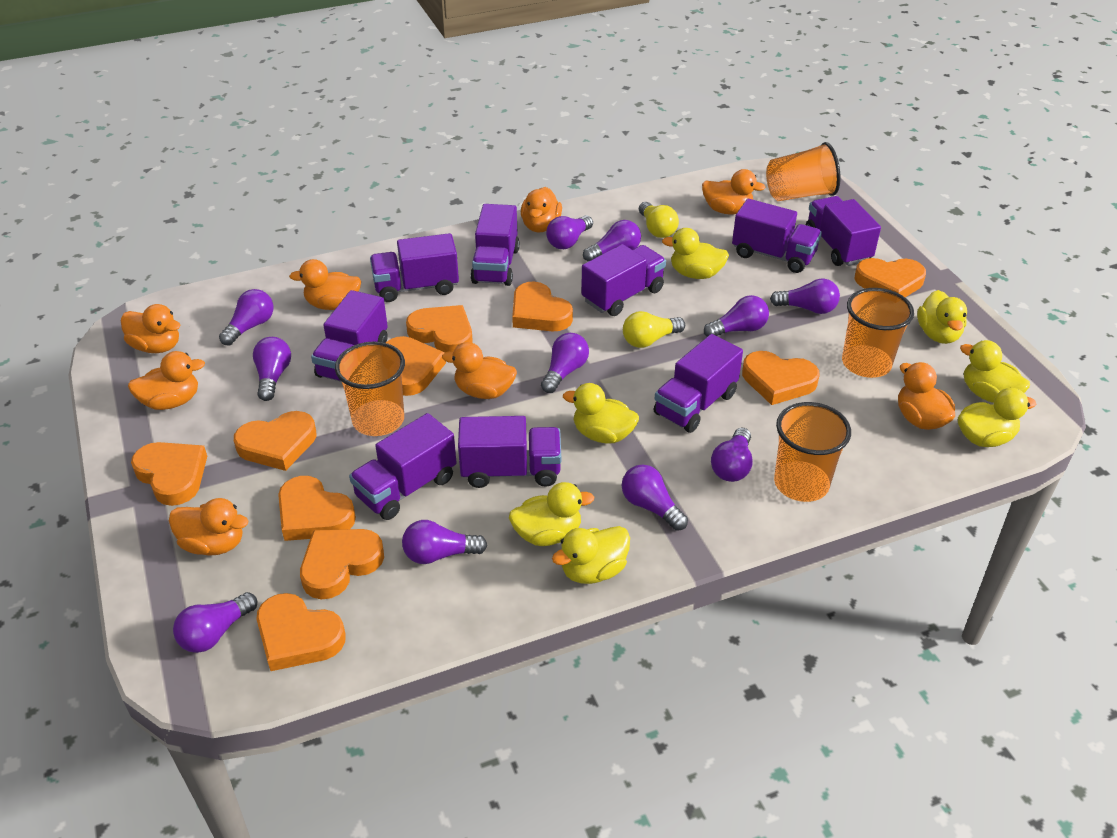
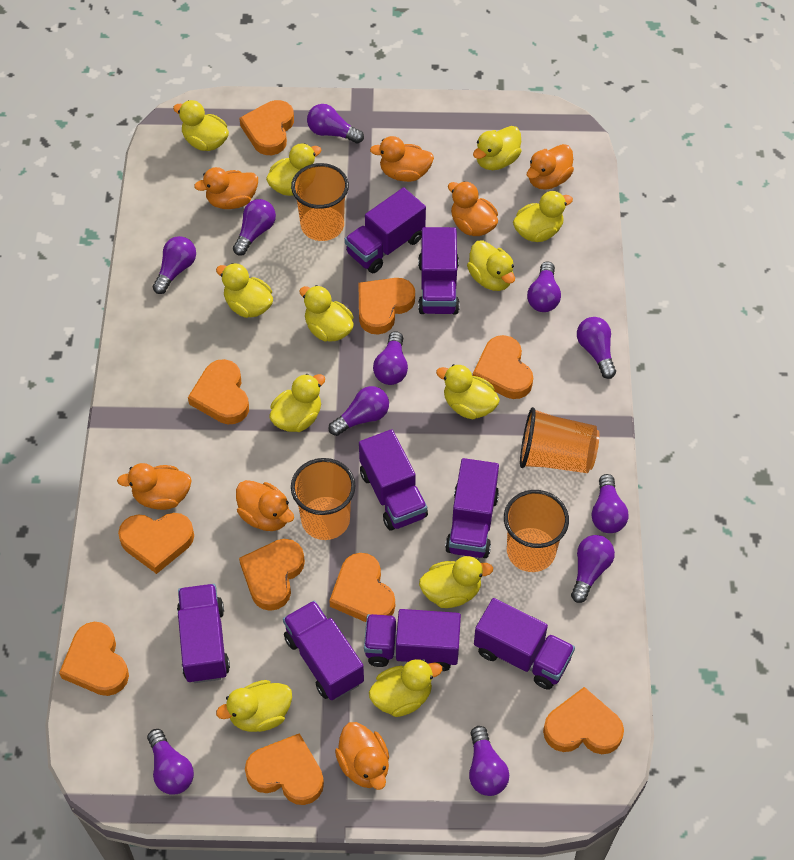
orange duck: [121,304,181,353] [128,351,205,410] [169,498,249,556] [289,259,361,310] [442,342,517,399] [521,187,562,232] [702,169,766,215] [898,362,955,430] = 8 -> [117,463,192,510] [194,167,258,209] [236,480,294,531] [335,722,389,790] [370,136,434,182] [448,181,498,236] [527,144,574,190] = 7
purple truck: [311,290,388,382] [349,413,457,520] [370,233,459,302] [458,416,561,488] [470,204,520,286] [581,244,666,316] [654,334,743,433] [732,199,822,273] [806,196,881,266] = 9 -> [177,584,230,683] [283,600,364,700] [345,188,426,273] [359,429,428,531] [364,609,461,671] [418,227,460,314] [445,458,499,558] [474,598,575,690] = 8
yellow duck: [509,482,594,546] [552,526,630,584] [563,383,639,444] [662,228,729,279] [917,290,967,344] [958,388,1036,447] [960,340,1030,403] = 7 -> [173,100,229,151] [216,263,273,318] [216,680,292,732] [266,143,321,196] [270,374,325,432] [299,285,354,342] [369,659,442,717] [419,556,493,608] [436,364,500,419] [467,240,515,291] [473,126,521,170] [513,191,573,242] = 12
yellow light bulb: [623,311,685,348] [639,202,679,238] = 2 -> none = 0

